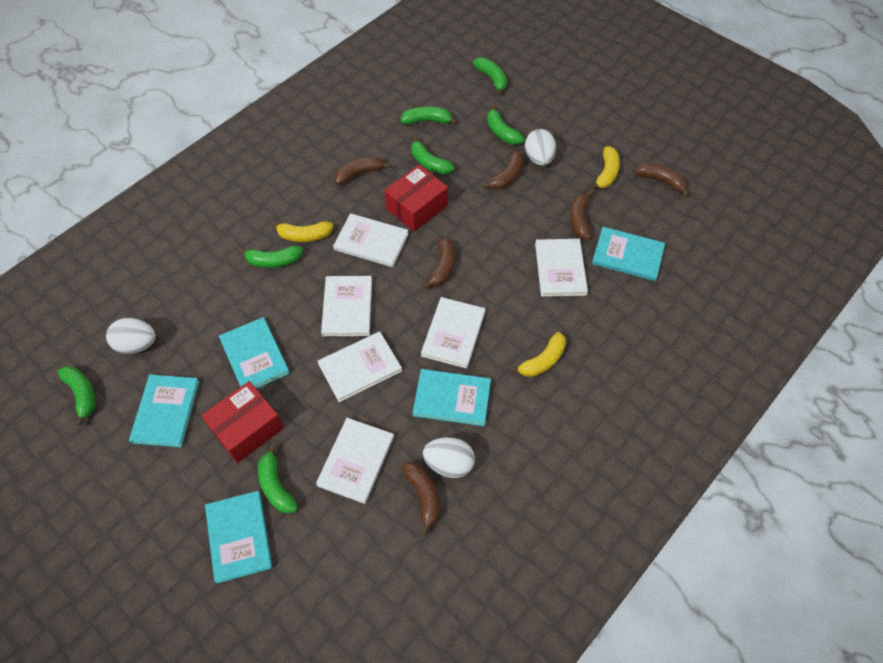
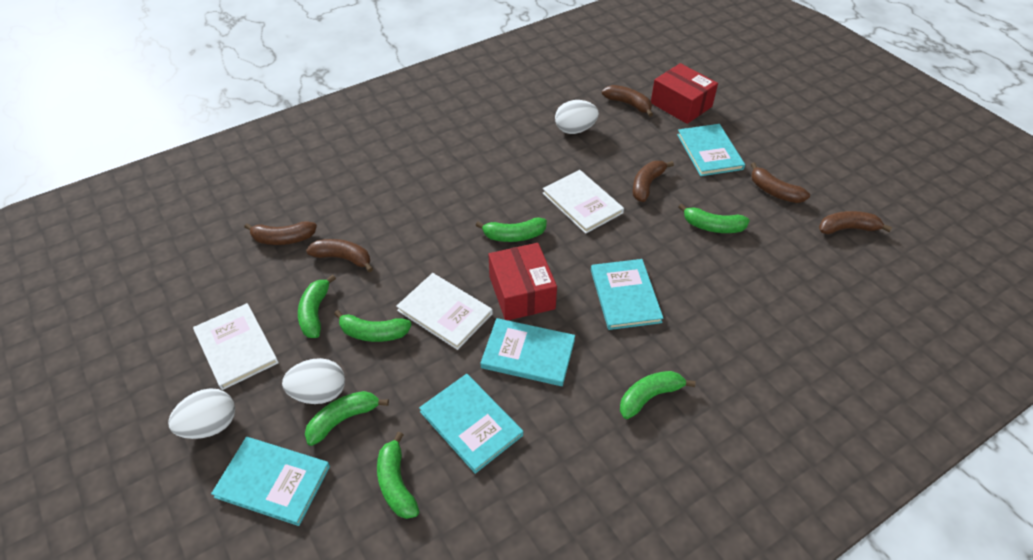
white book: [316,418,394,504] [317,331,402,402] [321,276,372,336] [333,213,409,267] [421,297,486,369] [535,239,588,297] = 6 -> [193,303,279,390] [396,273,493,350] [543,170,624,234] = 3
yellow banana: [271,221,333,242] [510,332,566,377] [591,146,620,190] = 3 -> none = 0

